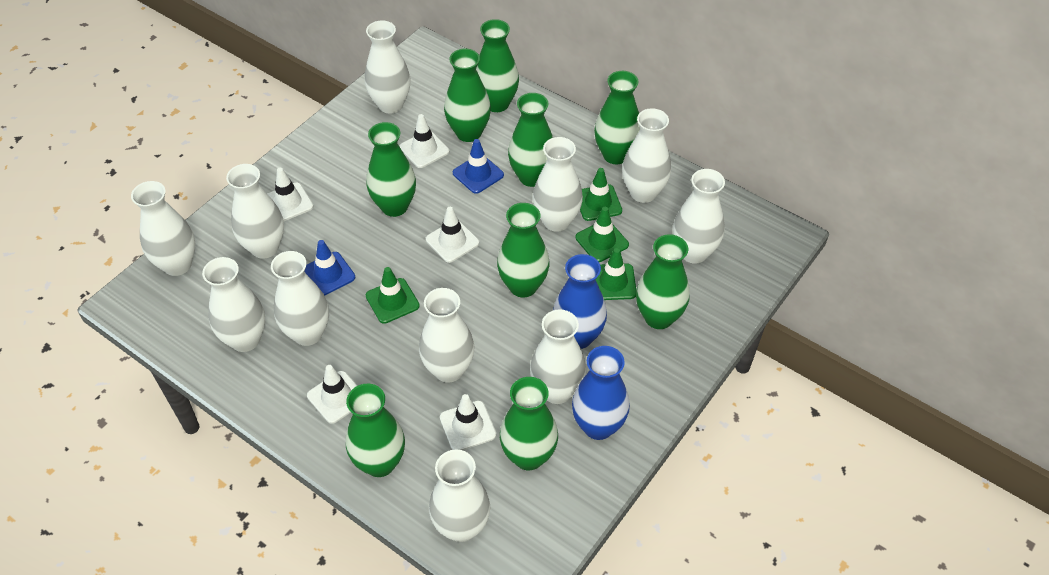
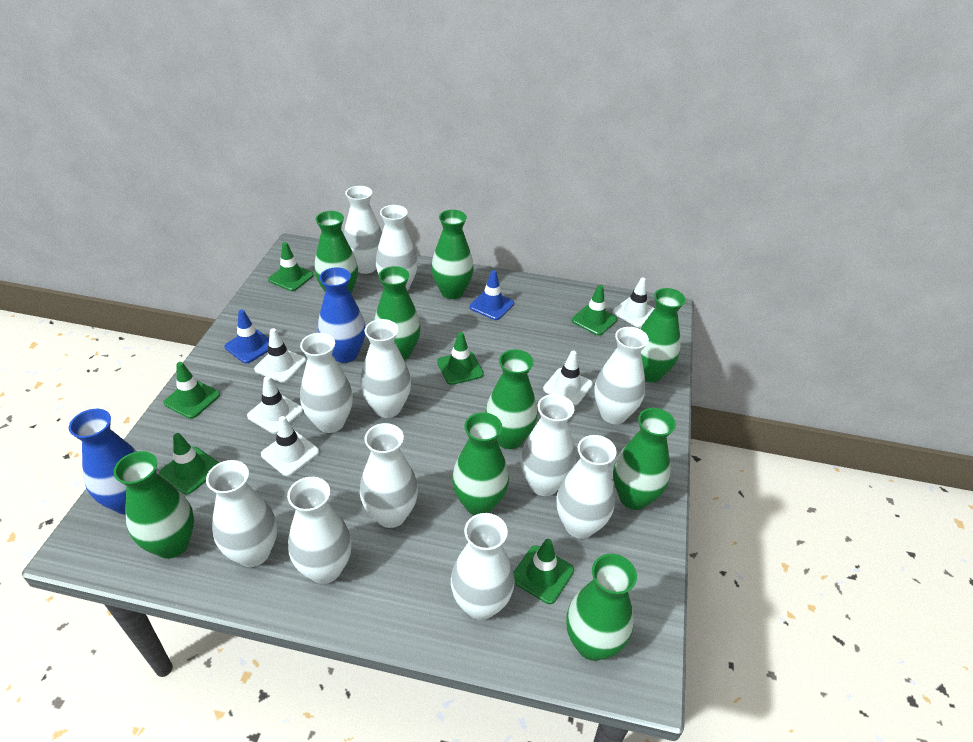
green traffic cone: [366,267,420,324] [576,207,629,262] [580,168,622,221] [595,248,636,300] = 4 -> [159,433,219,494] [163,362,220,419] [268,242,314,291] [437,332,484,385] [513,539,574,604] [572,285,617,336] = 6

